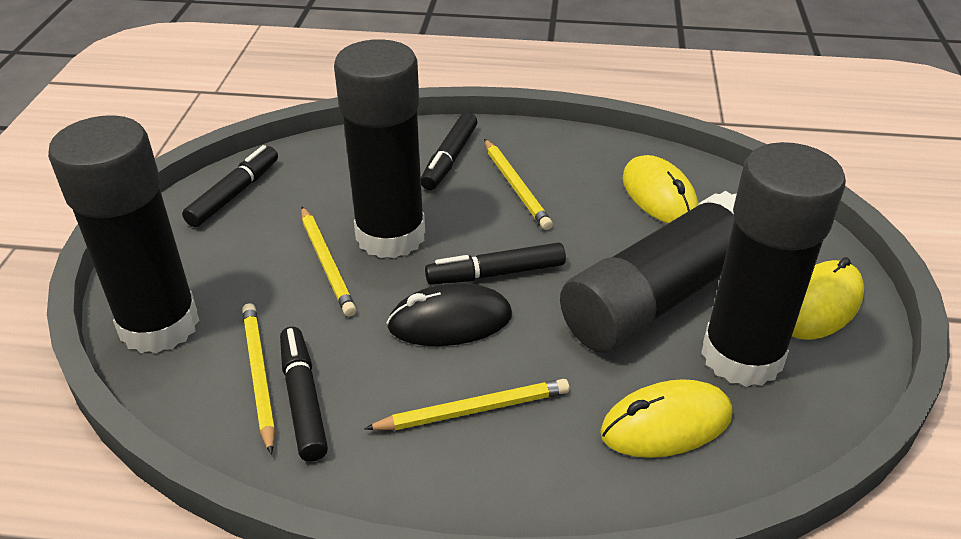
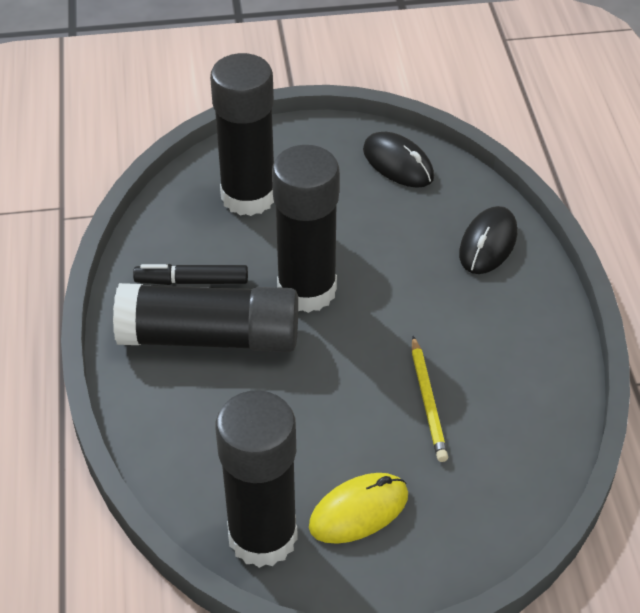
black marker: [182,145,278,227] [280,327,328,462] [421,112,477,190] [425,242,566,285] = 4 -> [133,264,248,285] = 1
black mouse: [387,283,512,346] = 1 -> [363,132,434,188] [459,206,517,274] = 2
yellow mouse: [600,379,733,458] [623,155,699,223] [792,257,864,340] = 3 -> [309,473,408,544] = 1
yellow pencil: [242,303,275,455] [301,207,356,317] [364,379,569,430] [484,139,553,230] = 4 -> [412,336,448,462] = 1

